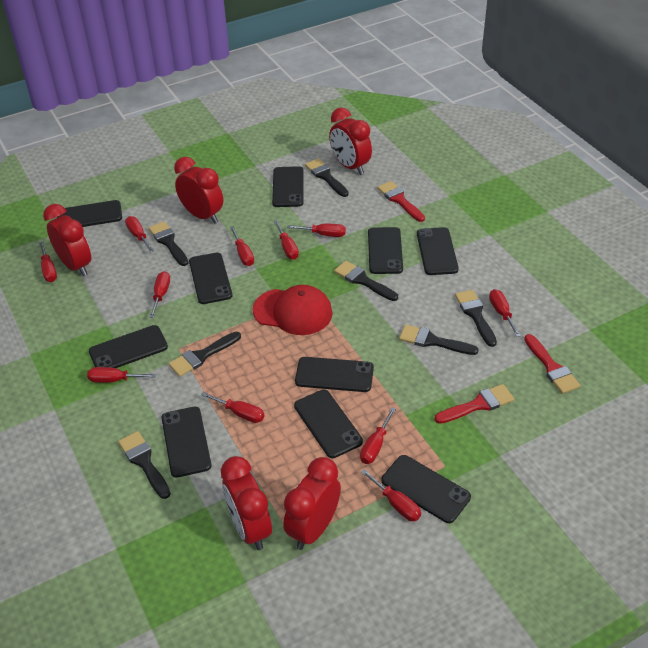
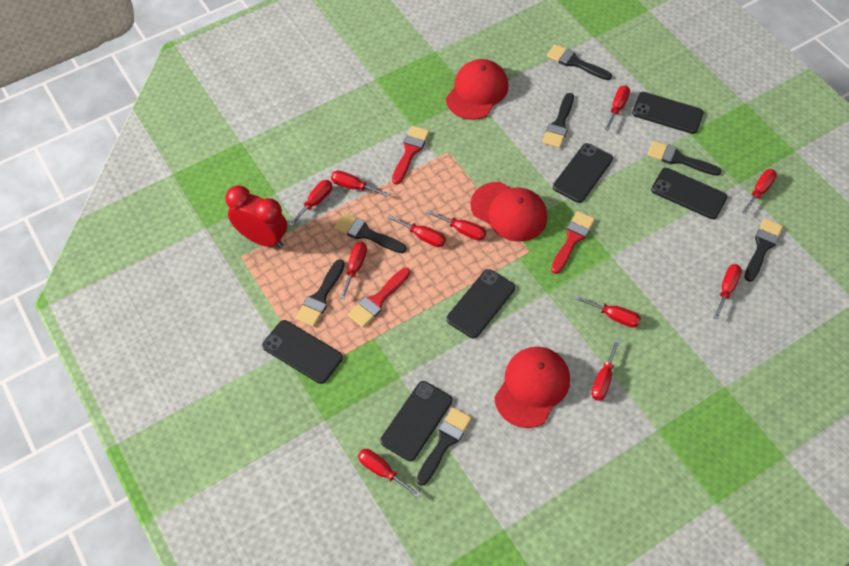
black phone: [57,200,122,227] [89,325,168,368] [162,406,212,478] [189,253,232,304] [272,166,304,207] [294,390,363,458] [295,357,374,392] [368,227,403,274] [381,455,471,523] [417,227,459,275] = 10 -> [262,320,343,384] [380,381,452,461] [446,269,515,338] [553,143,613,203] [632,92,703,134] [651,168,727,219] = 6
red cap: [252,285,332,335] = 1 -> [446,59,508,120] [470,182,547,242] [494,347,570,428] = 3
red clock: [43,204,91,276] [174,157,223,224] [221,456,272,550] [283,457,341,550] [329,107,372,175] = 5 -> [226,185,287,248] = 1

